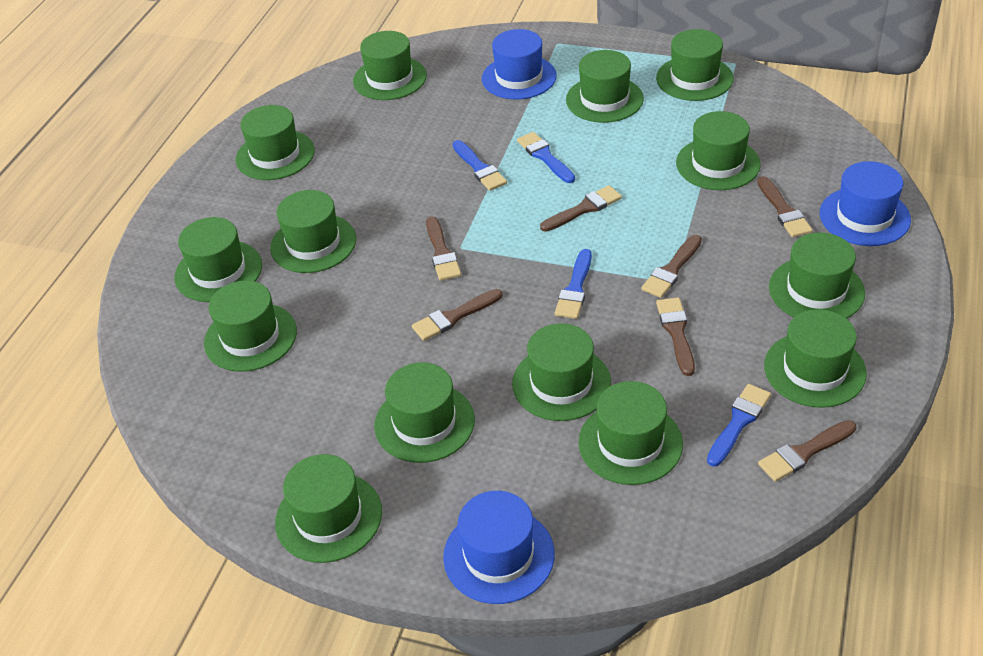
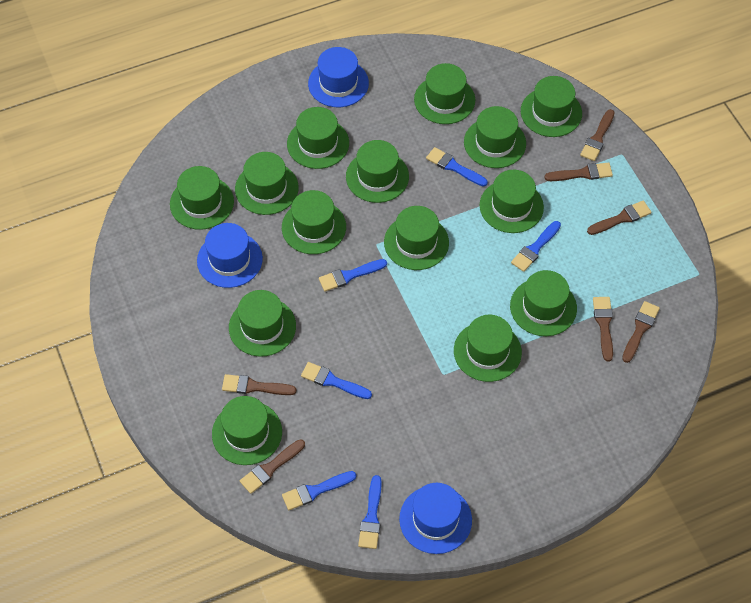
blue brush: [453,140,507,191] [517,132,575,183] [555,249,592,319] [707,384,771,467] = 4 -> [282,471,357,510] [301,362,372,399] [319,259,387,292] [358,475,382,549] [426,147,488,187] [511,221,561,272] = 6

